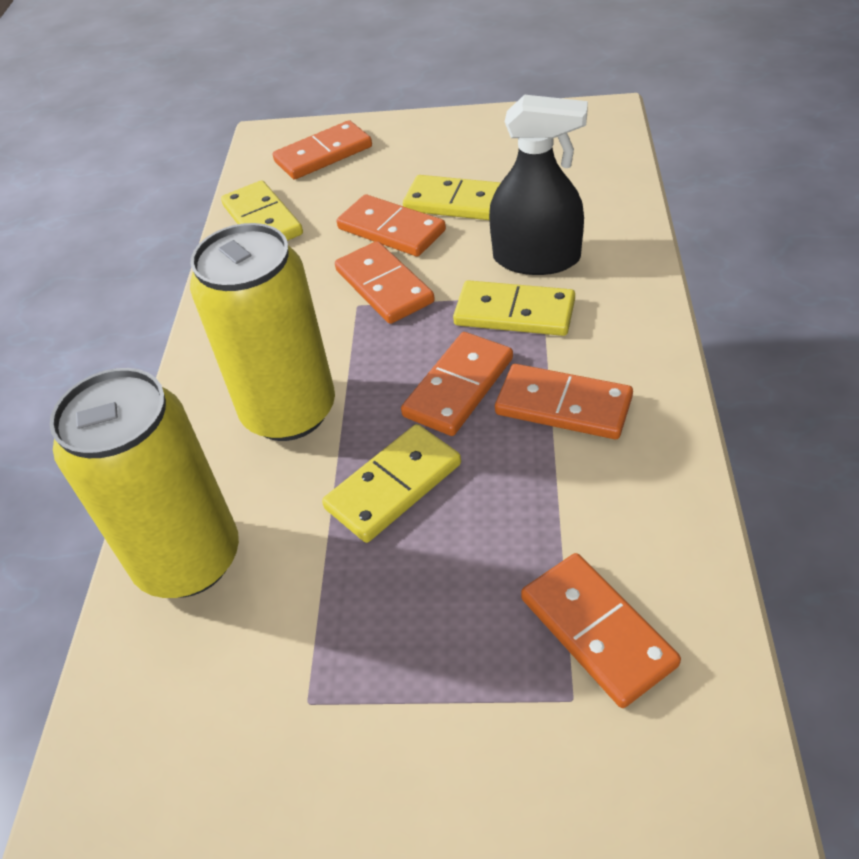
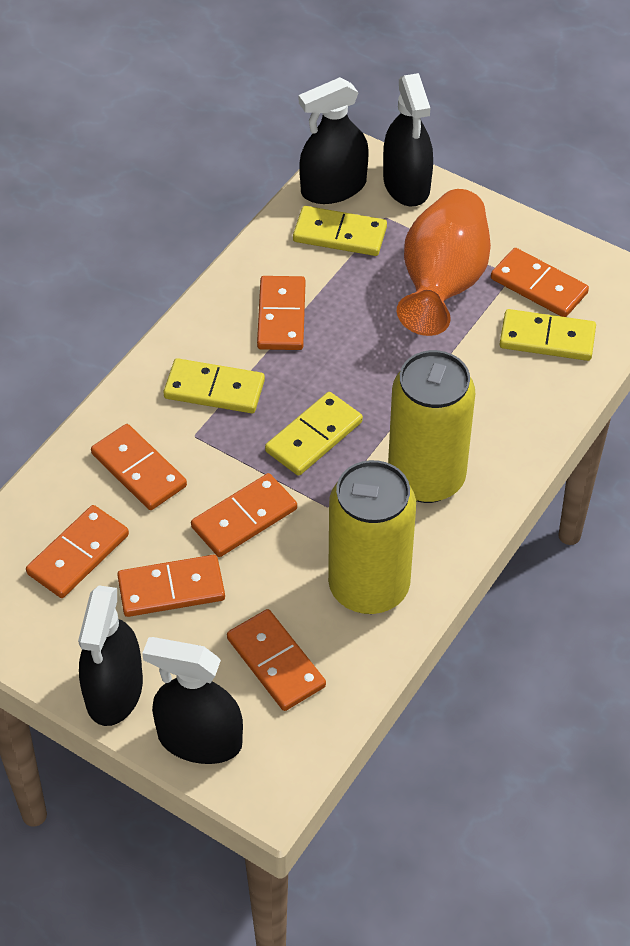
black spray bottle: [489,95,588,275] = 1 -> [78,585,143,726] [142,637,243,764] [299,77,369,204] [383,73,433,206] = 4
orange domino: [273,120,372,180] [335,241,435,324] [337,194,446,257] [401,332,513,436] [495,364,633,439] [521,553,681,708] = 6 -> [26,505,129,598] [91,424,187,510] [117,555,225,617] [191,473,297,557] [227,609,326,711] [257,276,305,350] [491,248,589,317] = 7
orange vase: none = 0 -> [397,189,491,336] = 1

